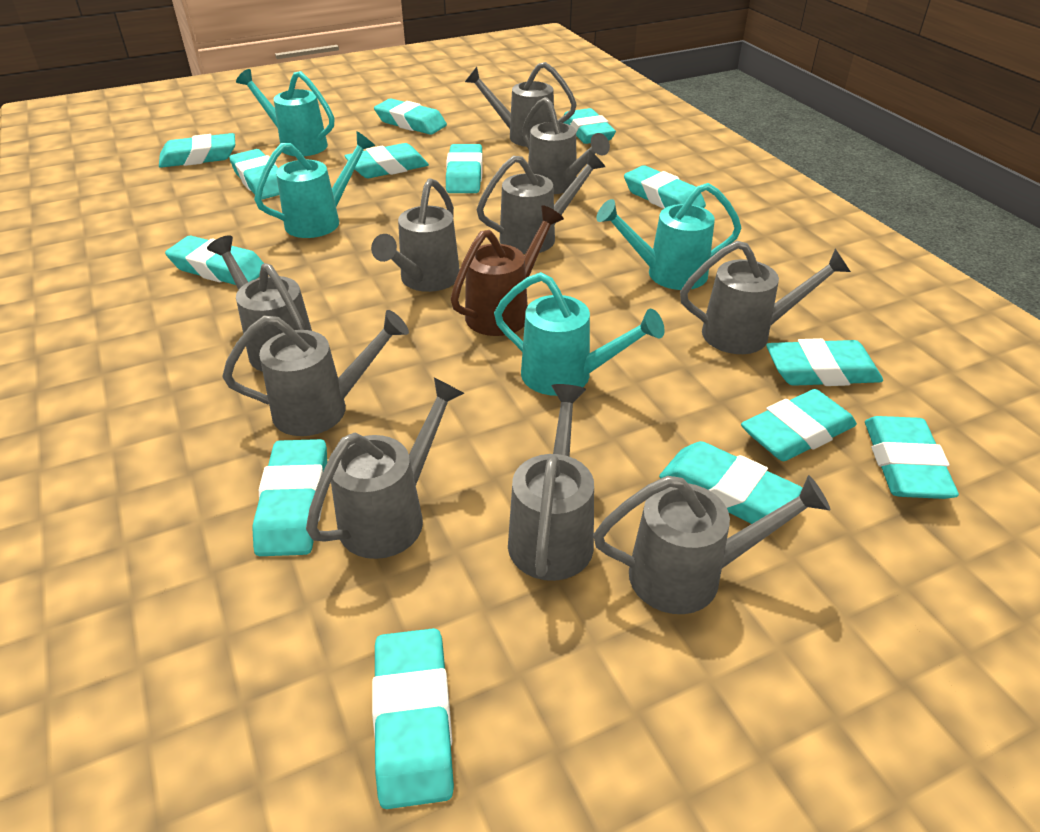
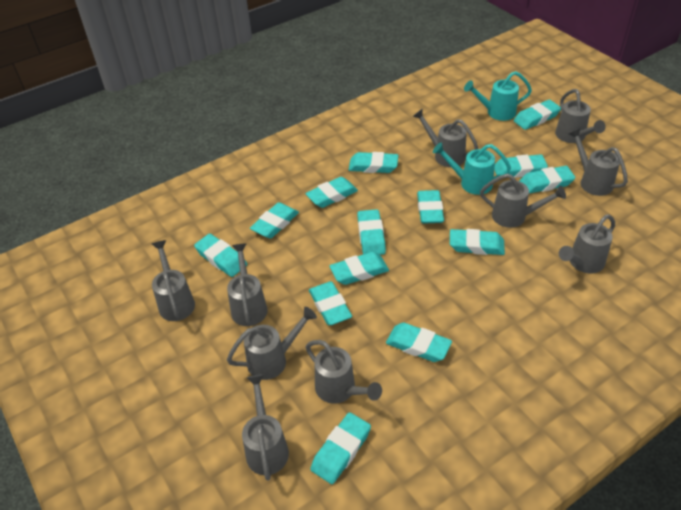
brown watering can: [451,205,564,336] = 1 -> none = 0
turquoise watering can: [236,69,334,156] [254,131,375,238] [494,272,664,396] [596,183,742,290] = 4 -> [433,143,511,195] [464,71,532,121] = 2

